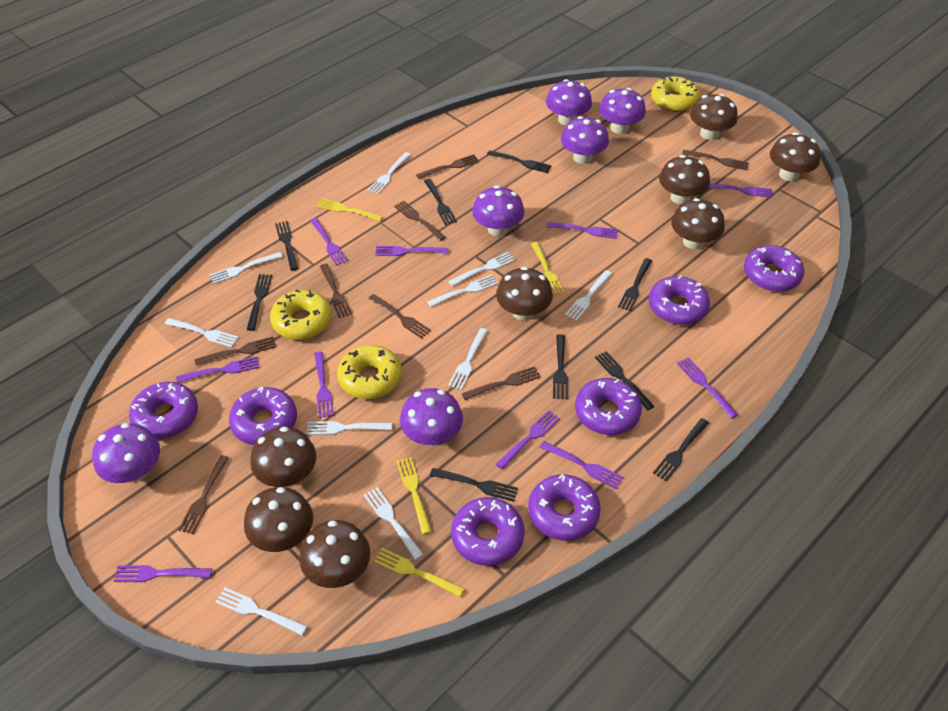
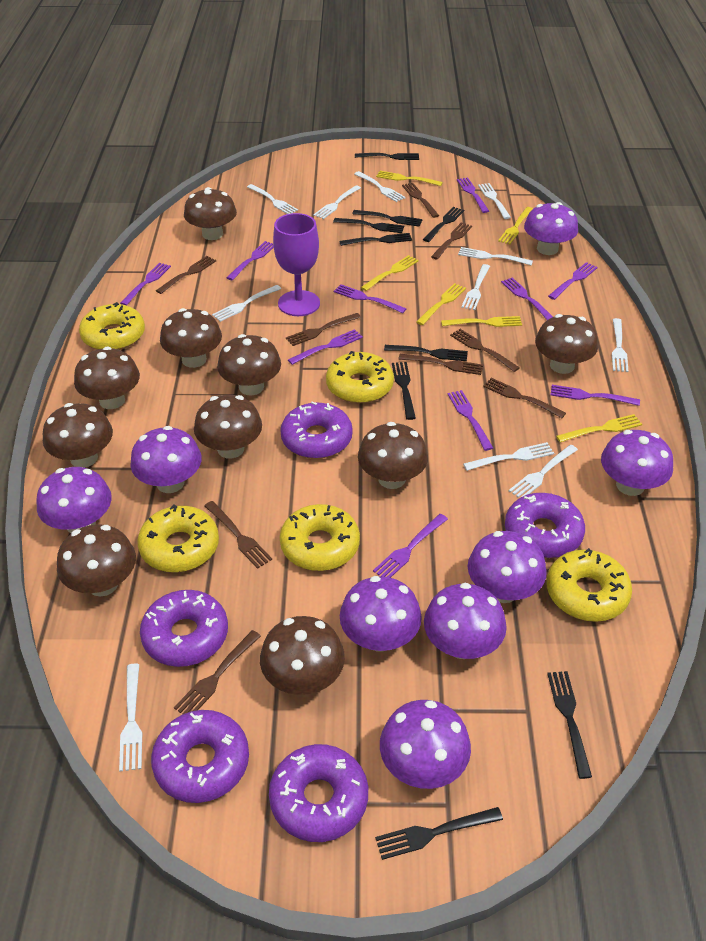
brown fork: [178,455,229,534] [194,336,276,365] [320,264,352,318] [368,294,431,339] [394,201,446,241] [416,154,479,179] [462,366,541,400] [682,150,749,170] = 8 -> [156,256,216,294] [174,630,261,714] [204,501,272,569] [286,313,361,346] [398,354,483,375] [402,183,439,218] [431,223,472,260] [450,329,520,372] [483,378,566,418] = 9
brown mushroom: [244,487,313,552] [250,427,316,487] [299,520,370,588] [496,267,553,321] [659,155,710,204] [671,198,725,249] [690,94,737,140] [770,132,821,181] = 8 -> [43,403,113,468] [57,524,136,597] [74,347,140,409] [160,308,222,368] [184,187,237,240] [194,395,262,459] [217,334,281,395] [260,616,345,695] [358,422,428,489] [535,314,598,374] = 10
purple donut: [129,382,198,439] [229,387,297,445] [451,497,525,566] [528,474,601,541] [575,378,642,435] [649,275,710,325] [744,245,804,292] = 7 -> [140,590,228,667] [151,710,249,803] [269,744,368,842] [280,401,353,459] [505,493,585,558] = 5
purple goblet: none = 0 -> [273,213,320,316] = 1
purple mushroom: [92,423,160,483] [400,388,463,446] [472,185,524,236] [546,79,592,125] [561,116,609,164] [599,88,646,134] = 6 -> [37,467,112,533] [130,426,202,493] [340,576,422,651] [380,700,471,789] [424,583,507,659] [468,531,547,603] [524,202,578,255] [601,430,673,496] = 8
white fork: [165,318,239,348] [209,252,283,284] [215,587,307,636] [306,421,392,435] [364,487,424,560] [368,152,411,194] [427,275,498,307] [448,252,515,286] [448,328,488,390] [565,270,612,321] = 10 -> [119,664,142,772] [212,285,281,322] [247,184,298,214] [313,185,361,219] [354,171,405,202] [458,247,533,265] [461,264,490,310] [463,442,554,471] [478,183,511,219] [509,445,578,497] [612,318,628,372] = 11
yellow donut: [270,290,332,340] [337,345,402,399] [651,76,700,112] = 3 -> [79,302,145,350] [137,505,219,572] [280,504,360,571] [326,351,394,403] [546,548,632,622] = 5
yellow fork: [316,198,383,221] [374,548,465,597] [396,457,432,534] [531,242,564,295] = 4 -> [361,255,419,291] [376,171,443,186] [416,283,466,325] [441,316,522,327] [498,207,533,245] [556,414,642,443] = 6

